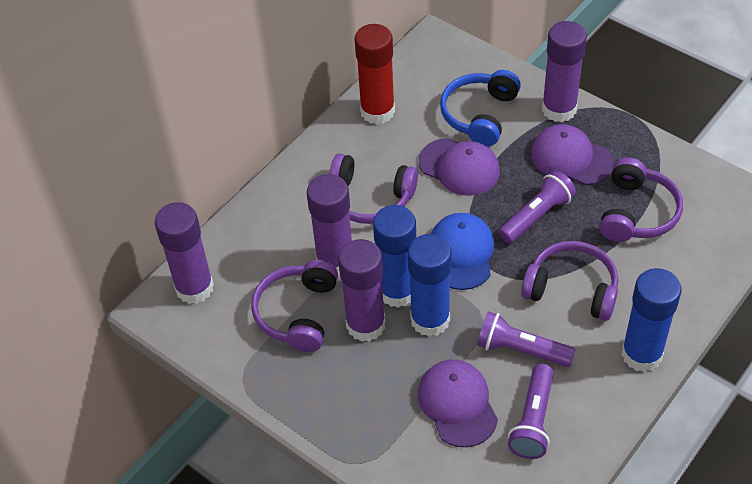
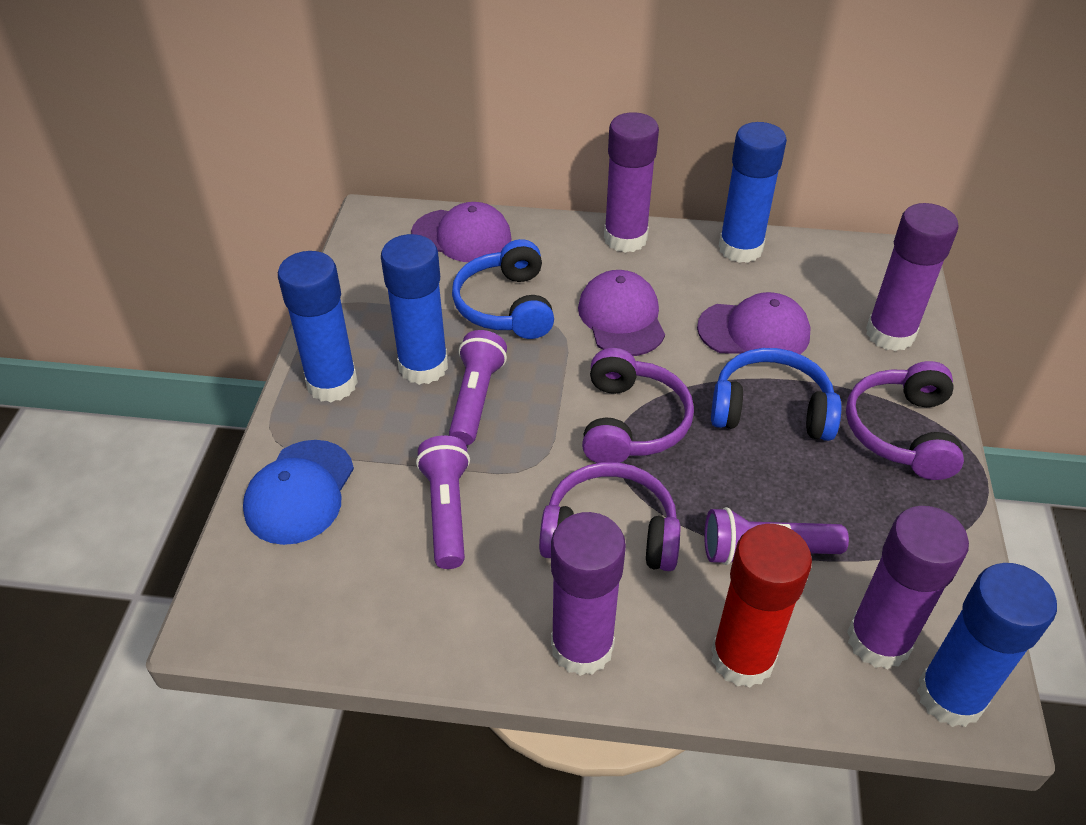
blue glue stick: [373,205,416,308] [408,234,452,337] [621,268,681,372] = 3 -> [278,251,358,402] [381,234,448,385] [719,122,787,263] [917,563,1057,727] = 4
blue headphones: [440,70,521,146] = 1 -> [452,239,554,339] [711,348,841,441] = 2
purple headphones: [251,260,338,352] [330,153,418,224] [521,241,618,321] [599,157,683,242] = 4 -> [539,462,680,571] [582,348,694,463] [846,361,964,480] = 3

